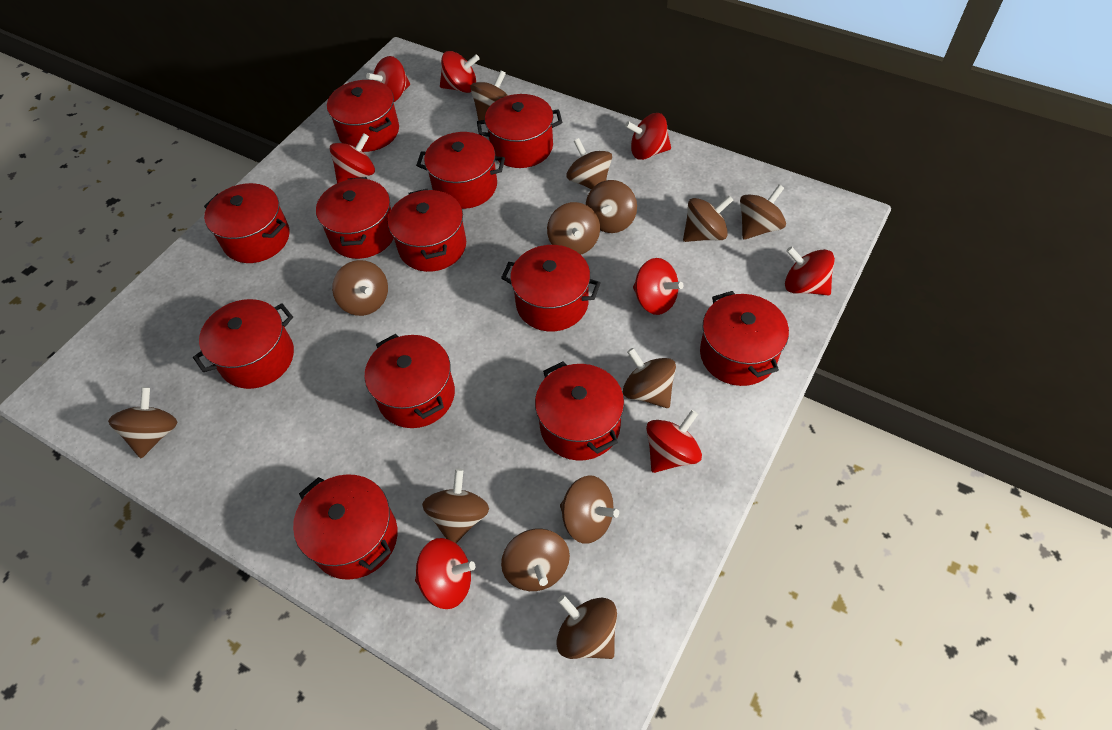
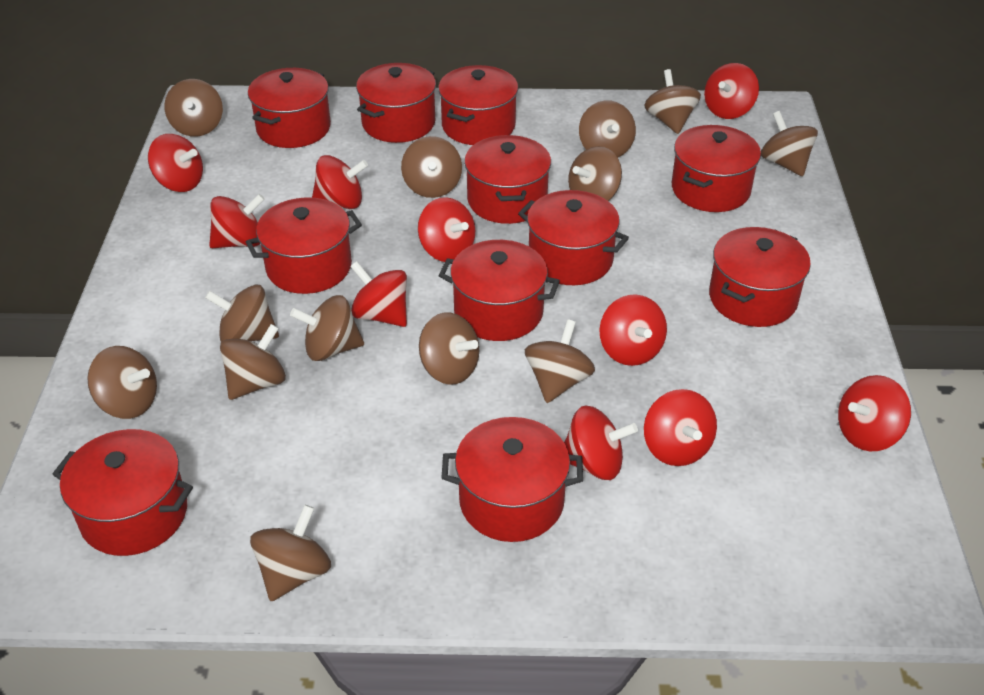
red pot: [193,299,294,389] [204,183,289,263] [293,474,398,580] [316,177,394,259] [327,80,399,152] [365,334,455,428] [388,189,466,272] [416,132,505,209] [477,94,562,168] [501,245,600,332] [535,361,624,461] [700,291,789,386] = 12 -> [53,429,193,556] [246,197,362,294] [248,68,331,148] [356,63,436,143] [438,65,518,145] [438,240,560,341] [441,417,583,542] [464,135,551,224] [518,190,629,285] [672,125,761,212] [709,227,811,327] = 11
red spinning top: [330,133,375,183] [366,56,410,102] [415,538,475,609] [440,51,480,93] [625,113,671,160] [633,258,683,315] [646,410,702,473] [785,246,835,296] = 8 -> [148,134,203,192] [209,194,265,248] [312,155,368,209] [350,261,407,327] [418,197,475,262] [564,406,638,480] [599,294,667,366] [644,389,717,466] [704,63,759,119] [838,375,911,451] = 10

